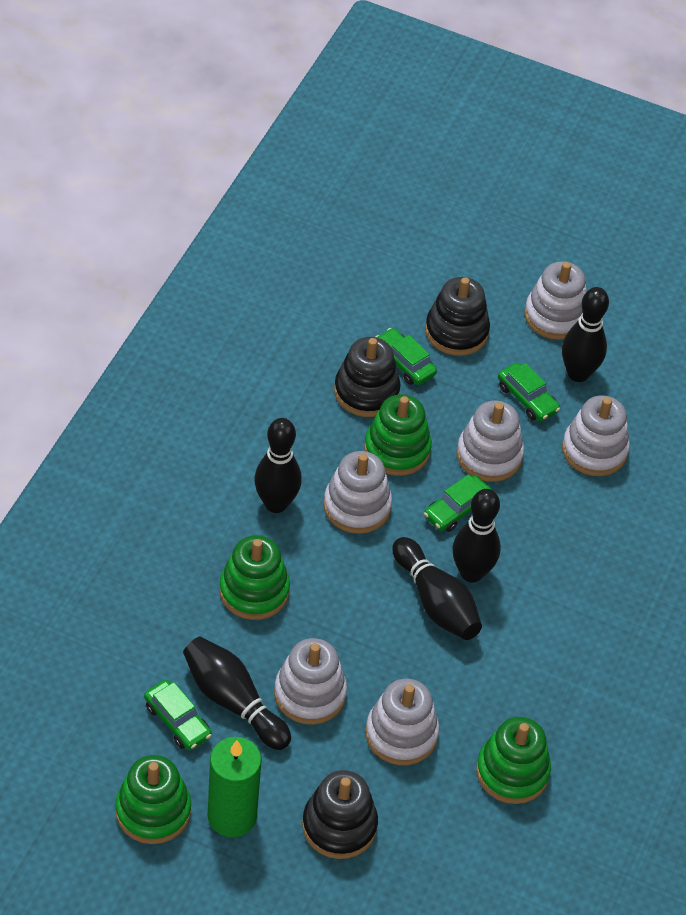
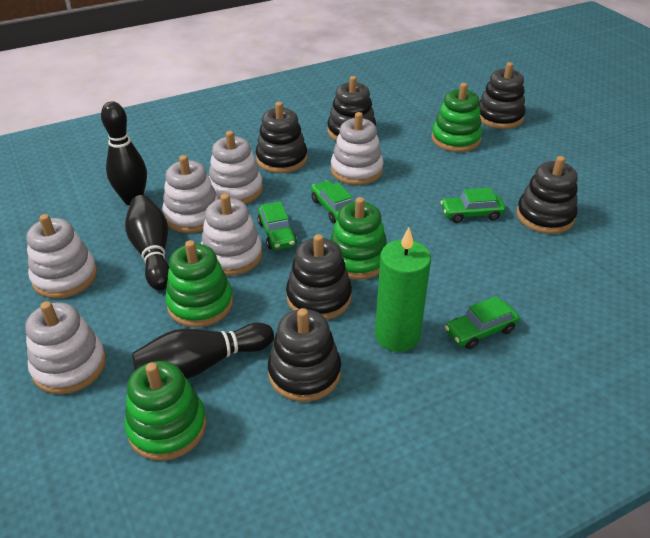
black bowling pin: [183,637,291,750] [254,418,302,513] [392,537,482,640] [452,489,501,582] [562,287,609,382] = 5 -> [101,101,147,205] [125,195,169,290] [132,323,274,379] = 3
black stacking toy: [302,770,378,859] [334,337,400,417] [425,277,490,356] = 3 -> [256,102,307,173] [268,308,341,402] [286,234,352,320] [327,76,376,141] [478,62,526,129] [517,156,578,234] = 6

